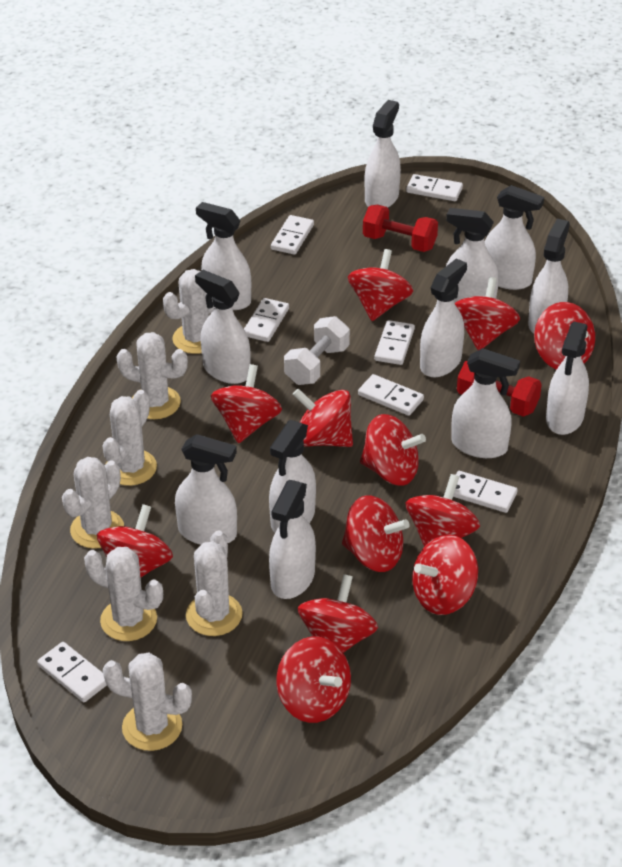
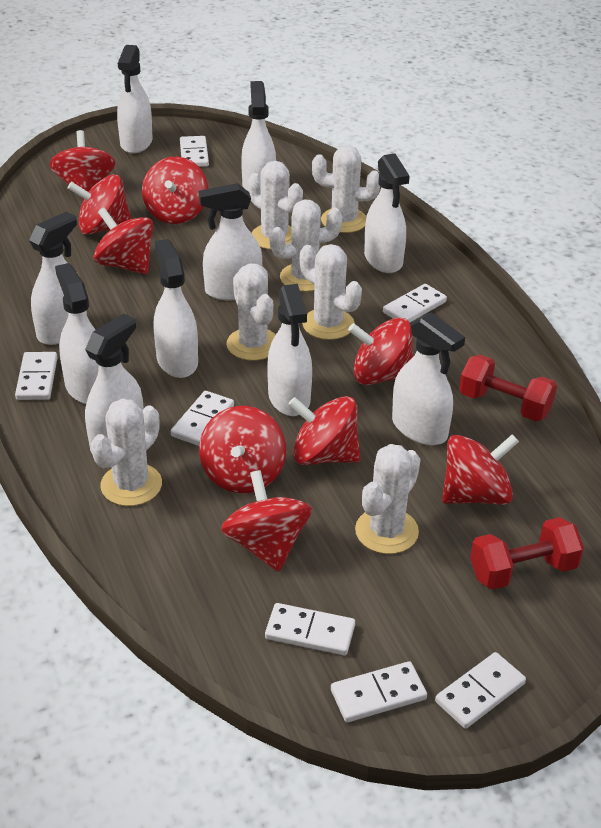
red spinning top: [97,504,173,577] [211,364,282,443] [276,636,351,723] [293,388,353,447] [298,574,378,653] [342,495,410,572] [348,249,413,321] [360,414,426,486] [406,474,480,547] [412,535,478,615] [455,277,520,350] [534,302,595,370] = 12 -> [49,130,115,199] [68,174,132,235] [93,208,154,274] [142,157,208,224] [199,406,286,493] [221,470,312,572] [289,396,360,465] [348,318,413,385] [442,434,519,505] = 9
white dumbbell: [284,316,350,385] = 1 -> none = 0
white spray bottle: [175,434,237,545] [195,270,251,384] [196,202,251,310] [269,420,316,532] [269,480,316,599] [365,100,401,207] [420,259,467,377] [446,208,499,304] [451,348,520,458] [485,185,544,290] [528,219,570,334] [546,322,589,435] = 12 -> [29,212,87,345] [55,263,99,404] [85,314,144,453] [117,45,153,154] [154,239,198,378] [199,183,262,300] [241,81,276,191] [267,284,312,416] [364,153,410,273] [392,312,465,445] = 10

